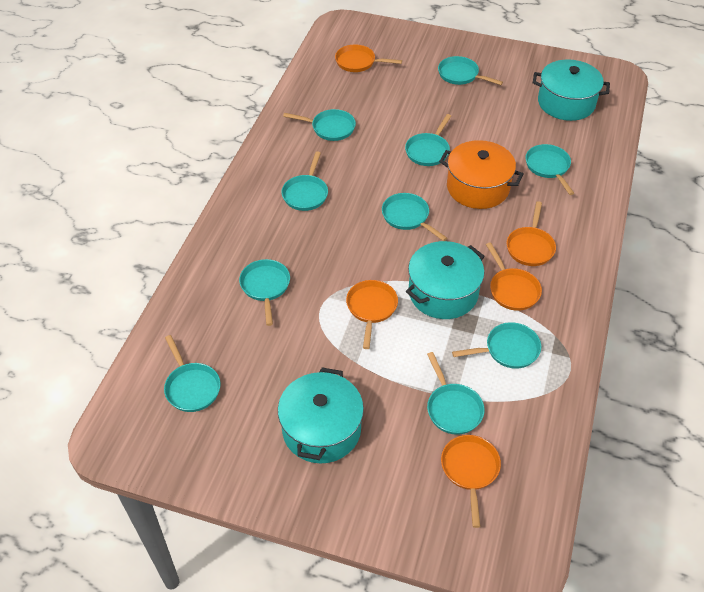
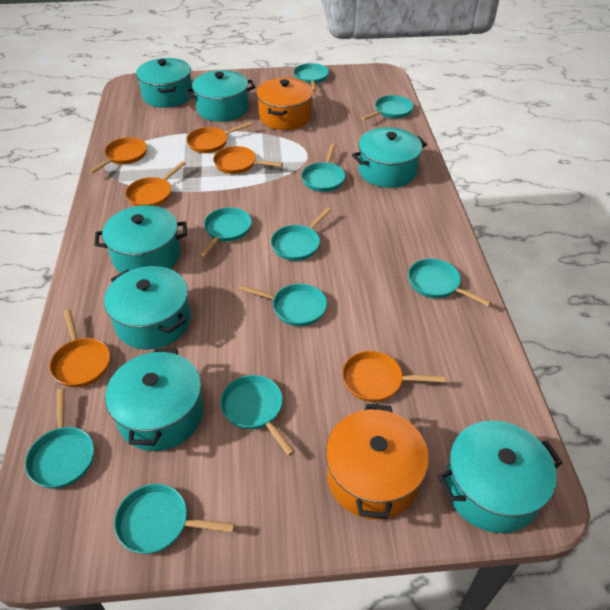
orange pan: [335,45,402,72] [346,280,398,349] [441,435,501,528] [486,242,542,311] [506,201,556,266] = 5 -> [49,309,110,387] [89,137,147,174] [125,161,186,206] [187,122,252,153] [213,146,283,174] [342,351,445,402] = 6
orange pot: [439,140,524,209] = 1 -> [256,77,313,130] [326,404,429,520] = 2
turquoise pot: [278,367,364,464] [406,241,485,319] [533,59,610,121] = 3 -> [95,205,187,273] [104,266,191,350] [105,348,204,451] [136,58,193,108] [186,70,255,122] [352,127,427,188] [438,421,562,533] = 7

